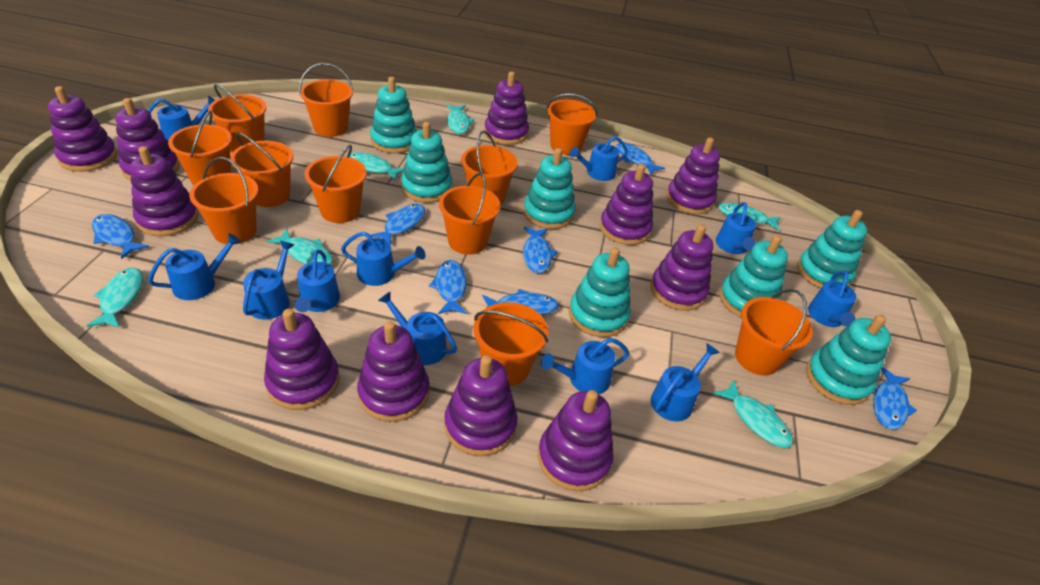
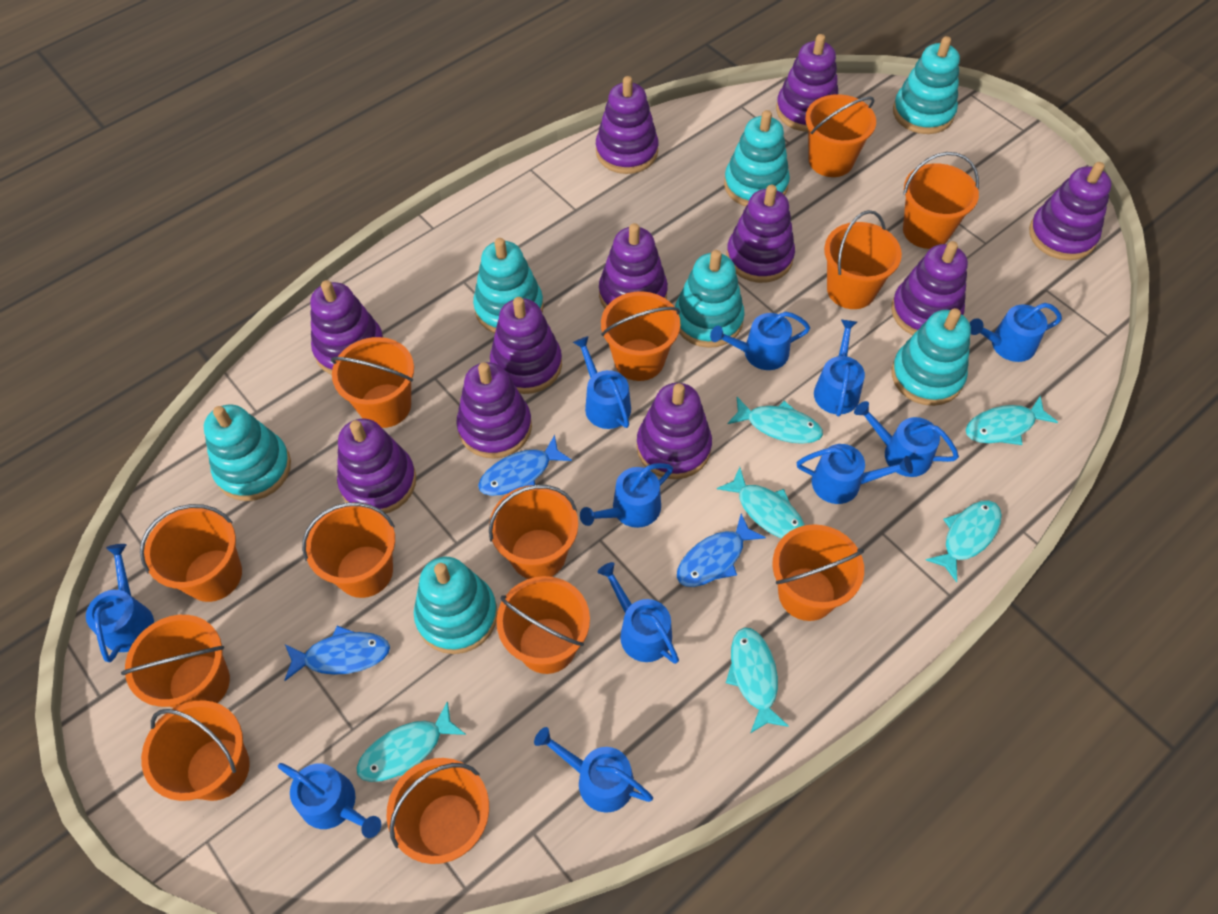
blue fish: [92,214,149,259] [370,204,425,246] [429,260,467,314] [482,289,559,315] [523,227,558,273] [616,142,665,175] [873,367,917,430] = 7 -> [284,626,390,681] [478,435,572,496] [677,513,766,587] = 3
orange bucket: [168,111,232,186] [189,157,258,244] [208,84,267,153] [230,132,293,207] [299,63,353,137] [304,145,367,223] [439,173,500,255] [461,131,518,205] [474,302,548,386] [547,93,597,155] [735,289,813,376] = 11 -> [121,615,230,708] [140,504,242,602] [141,700,250,801] [302,502,395,598] [331,337,414,428] [386,758,489,864] [489,485,578,579] [496,576,590,674] [601,291,680,381] [772,524,864,621] [805,94,876,177] [824,210,902,309] [903,152,979,249] = 13

